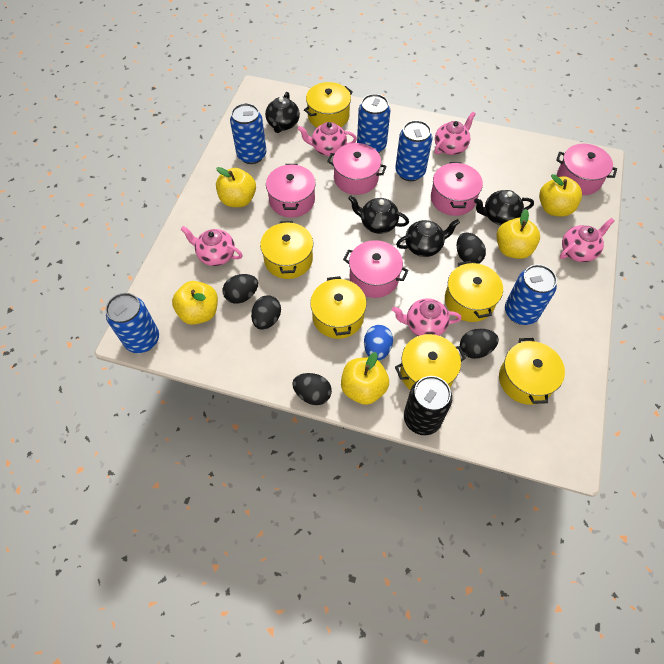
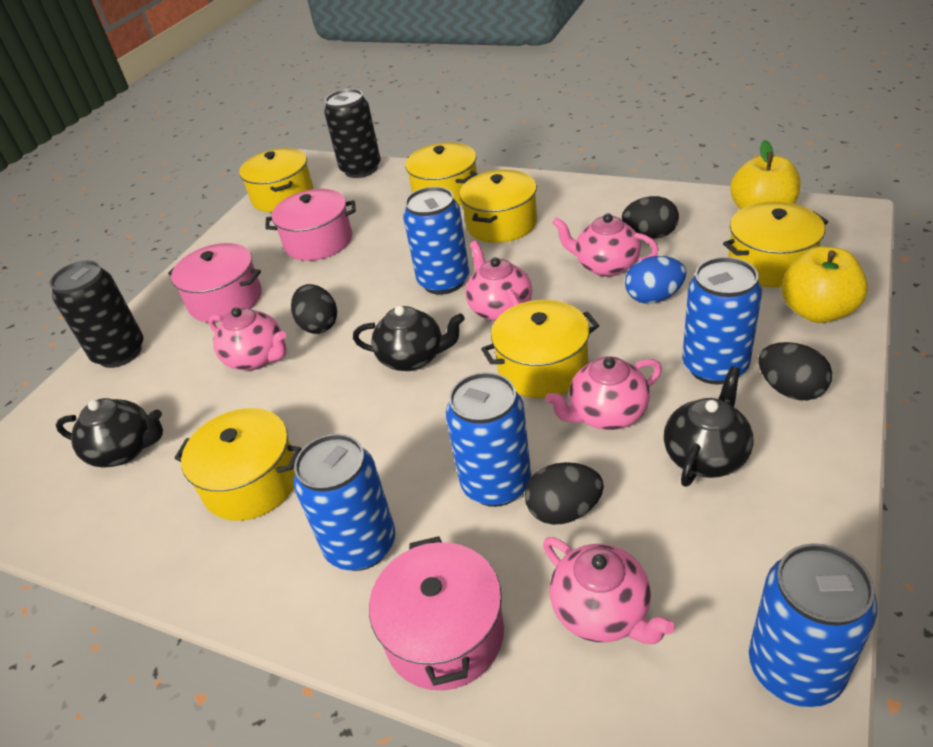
black can: [404,376,452,435] = 1 -> [49,260,143,368] [324,89,381,178] = 2
black egg: [223,274,258,304] [251,295,281,330] [292,373,332,405] [457,232,486,264] [460,329,499,359] = 5 -> [291,284,337,334] [525,462,604,525] [622,196,679,239] [759,342,832,400] = 4
black teapot: [265,92,300,133] [348,196,409,234] [396,219,460,257] [474,190,534,225] = 4 -> [56,398,163,468] [353,306,465,371] [664,366,753,487] = 3
pink pot: [266,164,316,218] [327,143,387,195] [343,240,409,298] [431,162,483,216] [556,144,617,195] = 5 -> [168,243,262,322] [265,189,356,261] [369,536,504,690] = 3
yellow apple: [172,281,218,325] [216,167,256,207] [341,352,389,405] [496,209,540,259] [539,174,582,217] = 5 -> [730,140,801,210] [782,247,868,323] = 2

